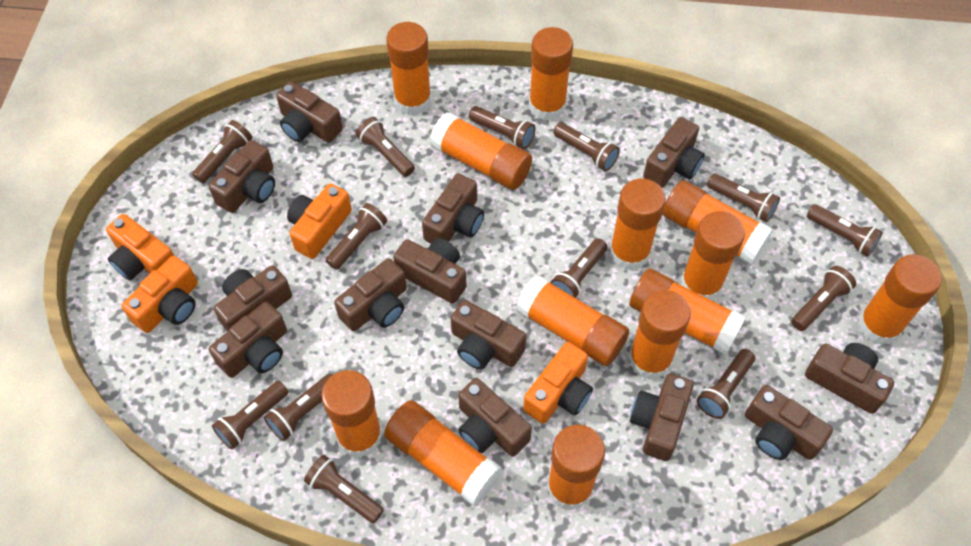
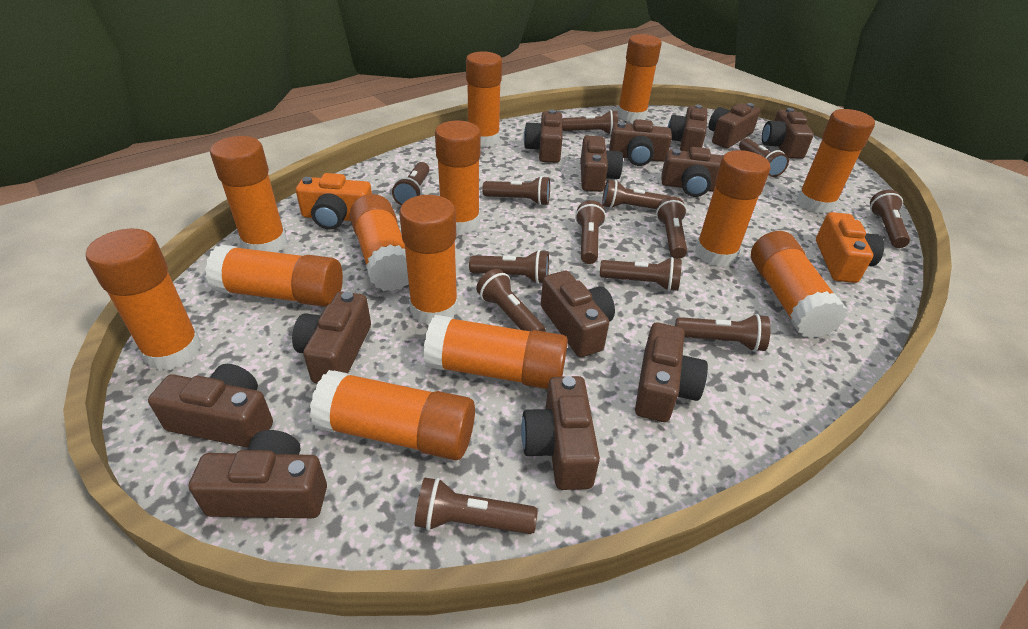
orange camera: [106,214,174,281] [121,256,198,333] [287,184,352,259] [523,342,593,424] = 4 -> [296,173,372,230] [816,212,884,283] = 2

